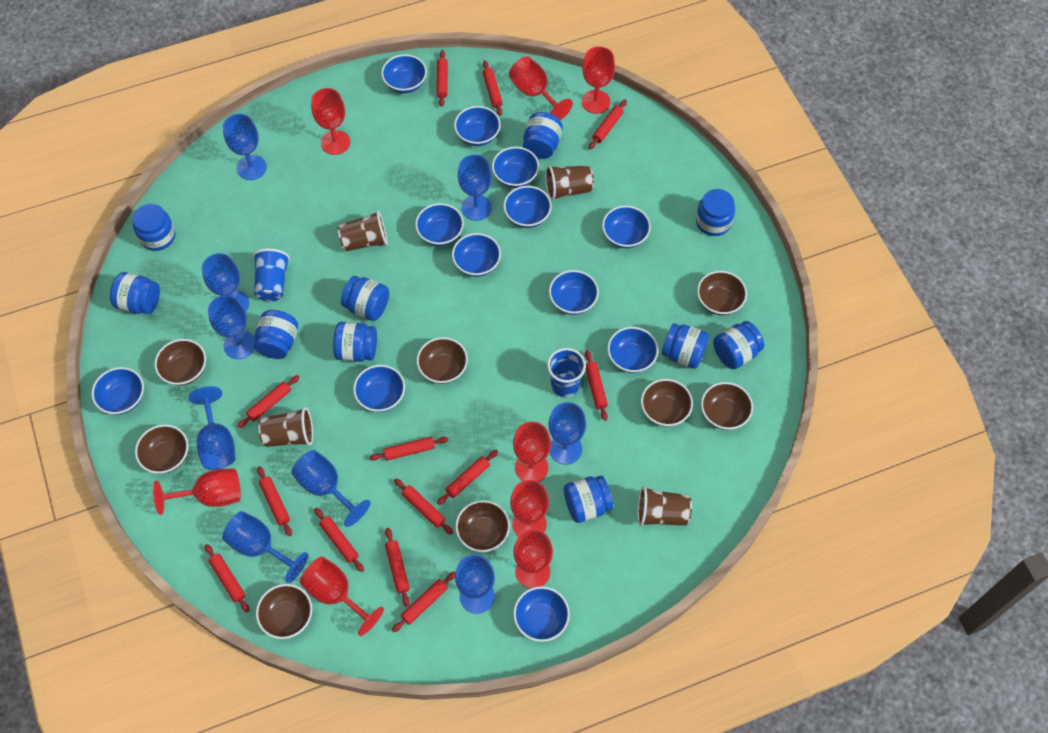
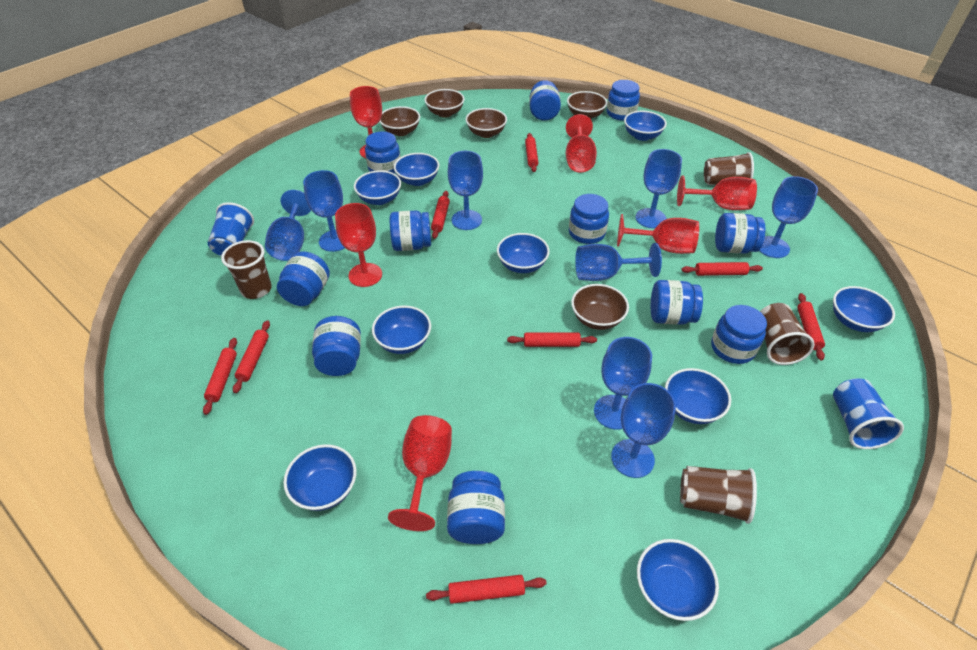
blue bowl: [92,367,144,415] [353,365,405,412] [381,54,427,93] [415,203,464,246] [452,233,501,277] [454,106,501,146] [492,147,539,188] [503,186,552,228] [513,586,570,642] [549,270,599,315] [602,205,651,248] [607,327,659,373] = 12 -> [284,444,357,511] [354,170,401,205] [372,306,431,354] [394,153,439,186] [497,233,550,273] [624,111,667,141] [637,539,719,621] [665,368,731,424] [833,286,895,332] = 9
blue goblet: [189,386,235,470] [202,253,249,312] [208,295,255,359] [222,511,308,583] [223,114,267,180] [291,450,370,527] [455,554,495,614] [458,154,492,221] [549,402,586,465] = 9 -> [265,190,311,261] [303,170,345,252] [448,151,483,230] [575,243,662,281] [594,337,652,430] [611,383,676,478] [635,149,682,228] [759,176,818,258] = 8
blue jar: [110,272,160,314] [132,204,175,251] [254,310,298,359] [333,322,377,362] [341,276,389,321] [523,112,563,159] [564,475,613,523] [662,323,709,369] [696,189,735,236] [713,321,764,369] = 10 -> [277,252,330,306] [312,316,361,376] [365,132,400,174] [390,211,431,251] [447,471,505,544] [529,80,561,121] [569,194,609,244] [607,80,640,121] [651,280,703,325] [711,305,767,364] [715,213,765,254] = 11
brown bowl: [135,424,189,474] [155,339,206,385] [256,584,312,639] [417,337,468,384] [455,500,510,552] [641,379,693,427] [697,271,747,315] [701,382,753,430] = 8 -> [379,106,420,136] [424,89,464,118] [466,108,507,138] [567,91,607,119] [571,284,629,330] = 5
red goblet: [153,468,241,515] [300,556,384,636] [311,88,350,155] [509,56,573,120] [510,480,549,537] [513,422,551,482] [513,529,553,589] [582,46,615,114] = 8 -> [335,203,382,287] [350,86,382,158] [388,415,452,531] [566,114,597,173] [617,214,699,254] [677,175,757,210] = 6
red rolling pin: [205,544,249,612] [237,375,300,428] [257,466,292,536] [314,508,364,572] [370,437,448,461] [385,528,410,607] [392,572,455,632] [394,479,453,535] [436,50,448,107] [437,450,498,505] [483,60,503,116] [585,350,608,421] [589,99,627,149] = 13 -> [203,338,237,415] [233,320,270,393] [426,575,547,604] [431,191,450,239] [507,333,597,347] [525,133,538,172] [681,262,763,276] [797,293,825,361] = 8

